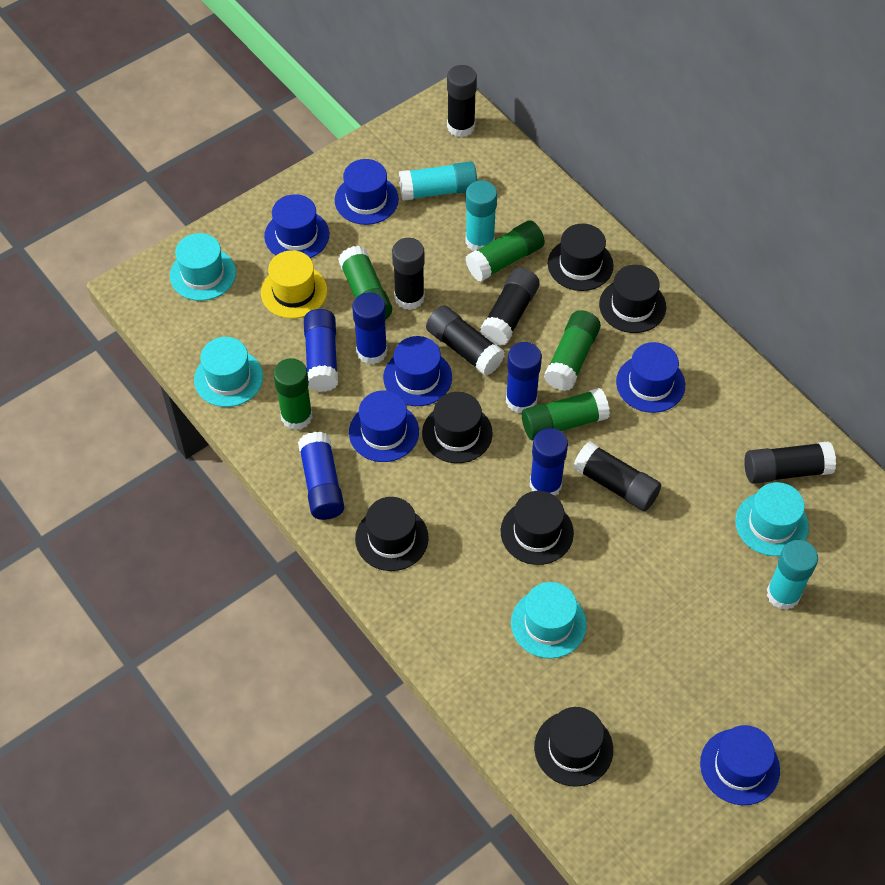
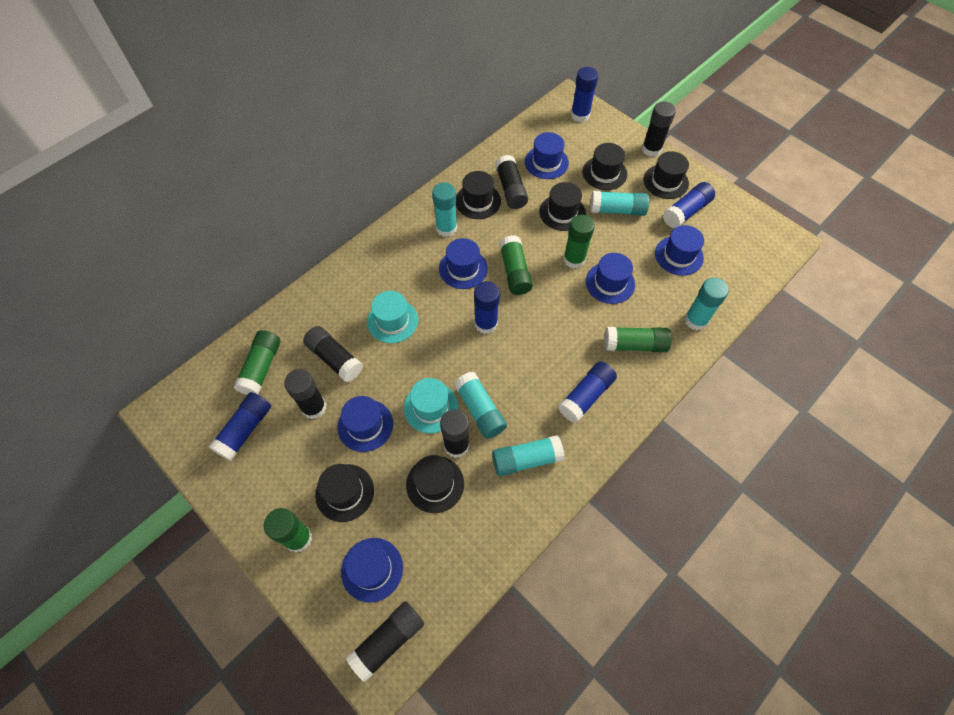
turquoise glue stick: [399,161,477,201] [465,181,497,251] [767,540,818,610] = 3 -> [432,182,457,237] [454,372,507,439] [492,435,565,476] [590,191,649,216] [685,278,729,330] = 5
turquoise hat: [170,233,236,301] [194,337,263,407] [511,582,587,659] [735,482,809,556] = 4 -> [367,291,418,343] [404,378,459,433] = 2
yellow hat: [261,250,327,319] = 1 -> none = 0

